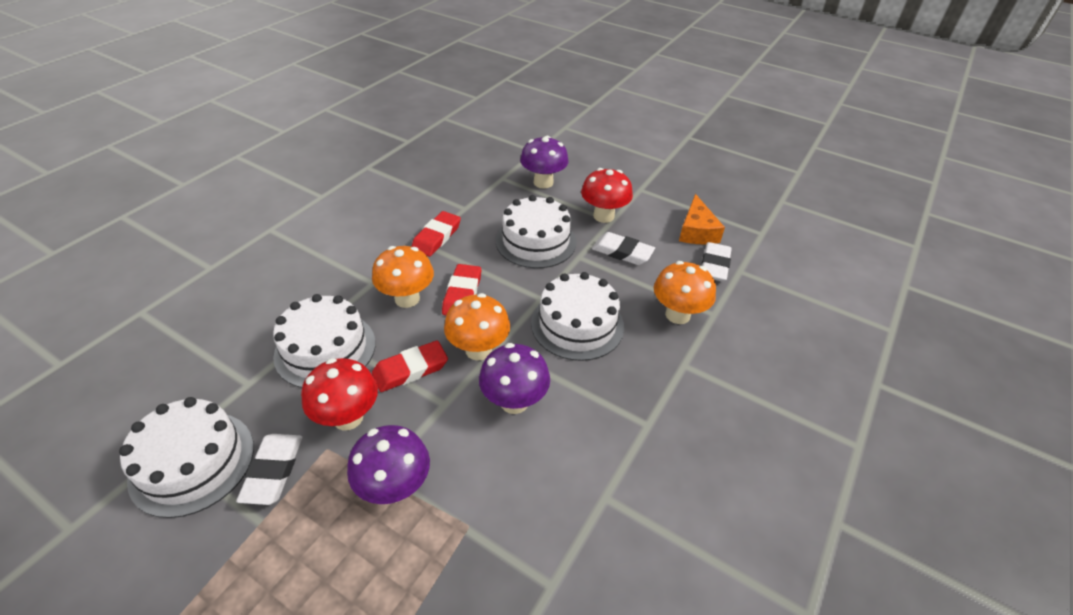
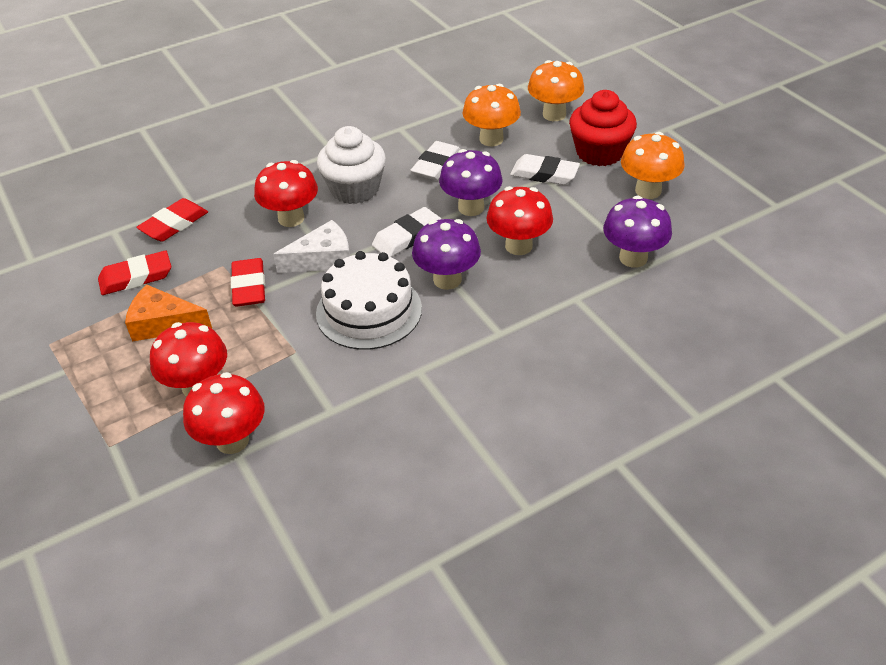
red cupcake: none = 0 -> [569,90,637,166] = 1
red mushroom: [301,358,378,431] [581,168,633,223] = 2 -> [150,322,227,397] [183,372,265,454] [254,160,318,227] [487,186,553,255] = 4
white cake: [119,397,254,518] [273,294,375,388] [496,195,577,268] [531,272,624,361] = 4 -> [316,251,422,350] = 1
white cheese: none = 0 -> [273,220,350,273] = 1
white cupcake: none = 0 -> [317,126,386,204] = 1

